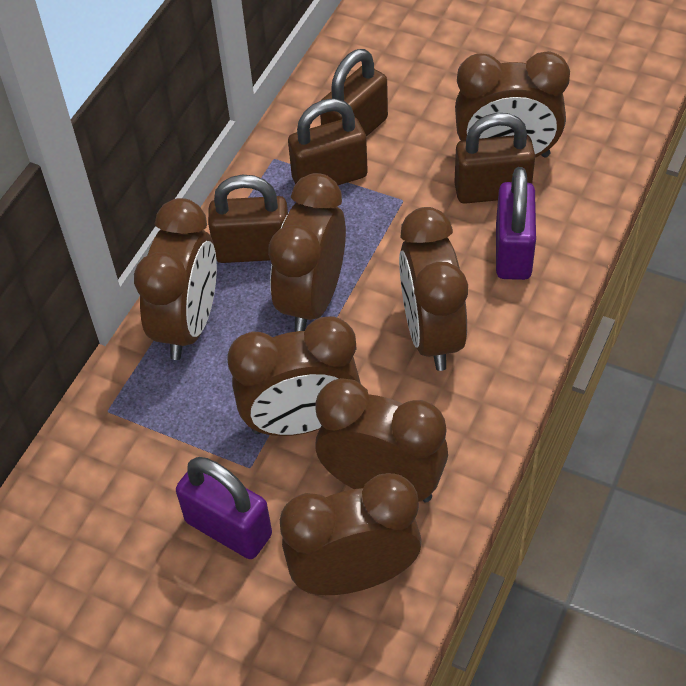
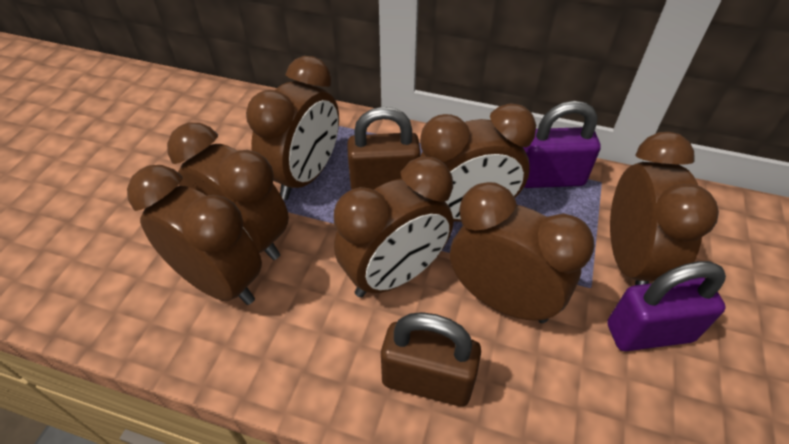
brown padlock: [208,175,288,263] [288,99,368,185] [320,49,388,137] [454,113,535,204] = 4 -> [347,107,421,190] [381,312,481,407] = 2

